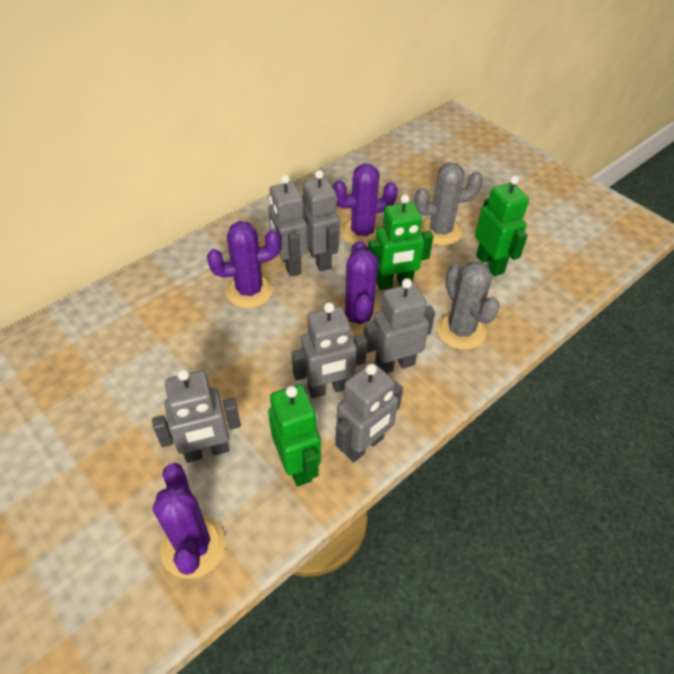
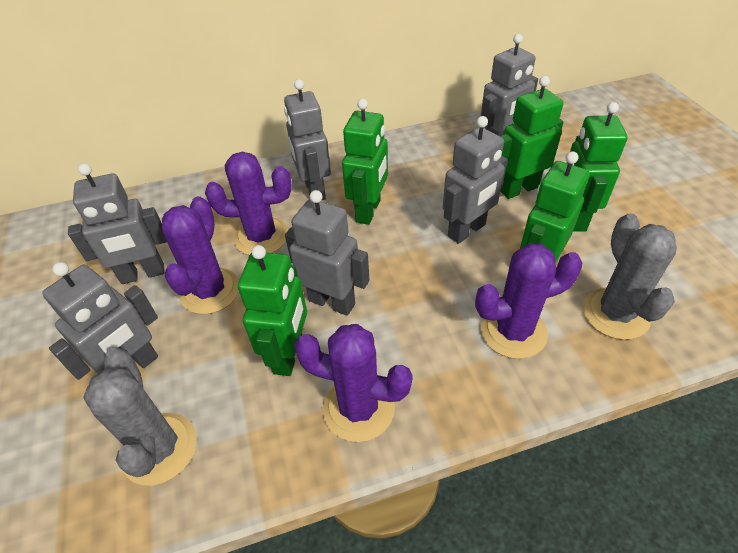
green robot: [268,384,321,487] [368,194,433,290] [475,175,529,277] = 3 -> [238,245,307,376] [342,99,388,225] [500,76,564,199] [520,151,590,263] [570,102,628,232] = 5

